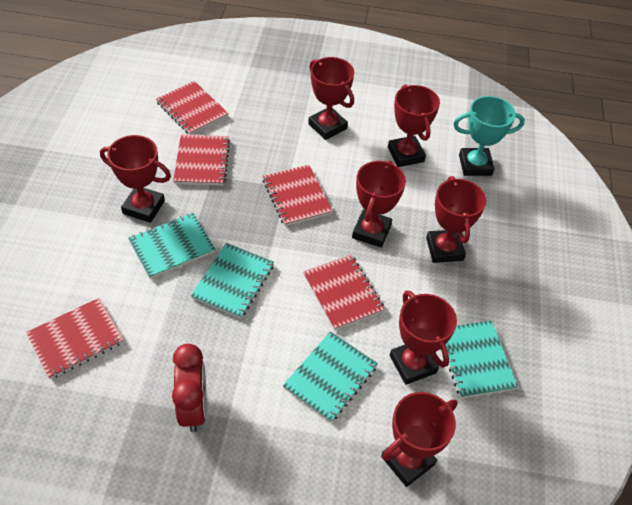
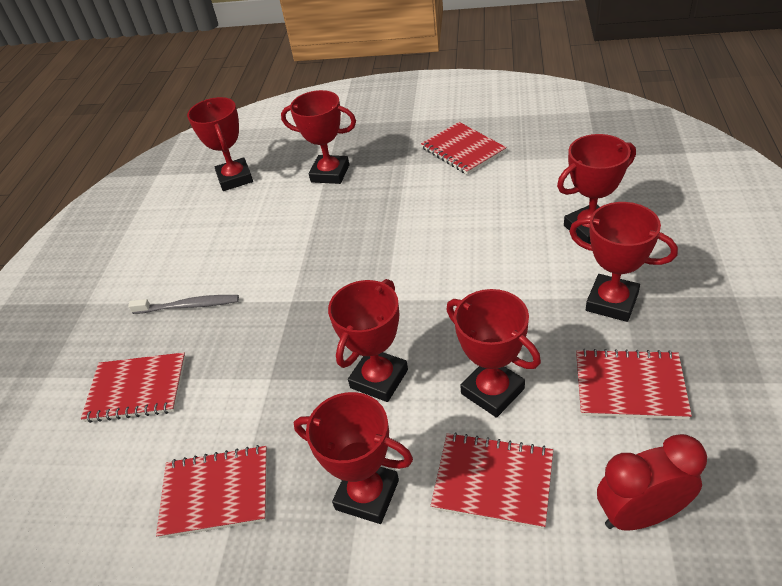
grey toothbrush: none = 0 -> [128,295,239,314] = 1
turquoise notebook: [128,213,216,279] [191,243,274,319] [283,331,378,422] [445,321,518,398] = 4 -> none = 0
turquoise trophy: [453,96,525,176] = 1 -> none = 0

